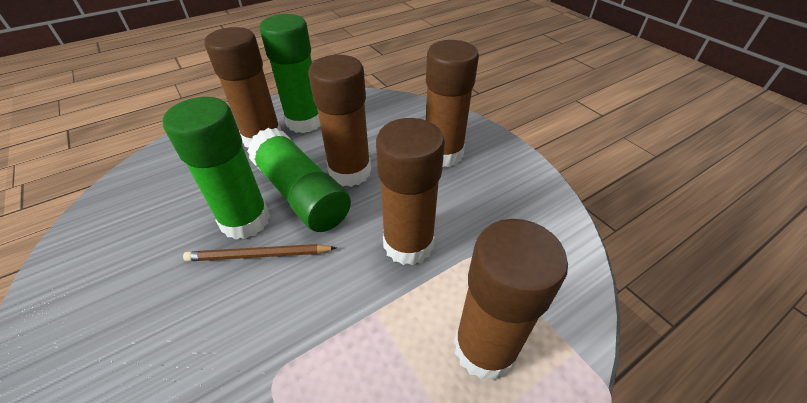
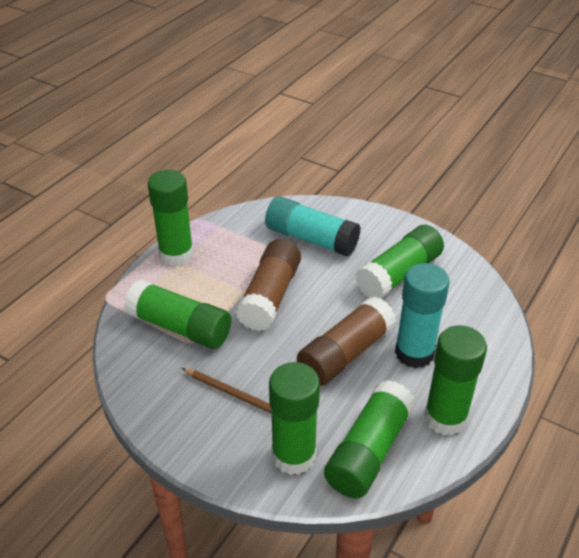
brown glue stick: [204,27,281,148] [308,55,371,187] [376,118,445,265] [426,40,479,167] [454,219,568,381] = 5 -> [236,239,301,331] [297,296,396,386] = 2
green glue stick: [163,97,270,240] [247,128,351,232] [260,14,320,133] = 3 -> [124,279,232,349] [148,170,194,266] [269,362,320,475] [324,380,416,498] [356,225,444,299] [424,325,487,436] = 6
turquoise glue stick: none = 0 -> [265,196,361,257] [395,263,450,369] = 2

